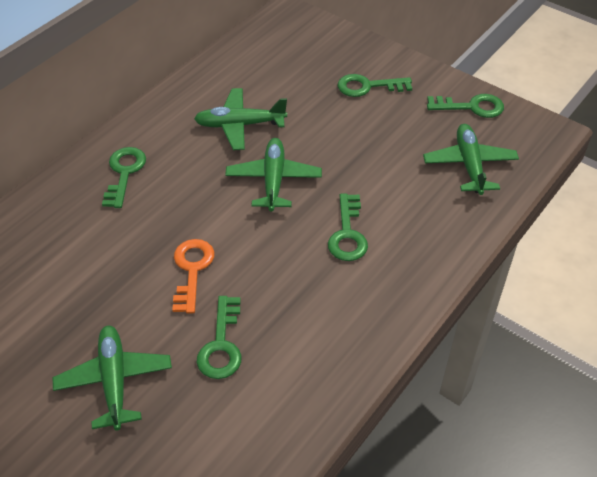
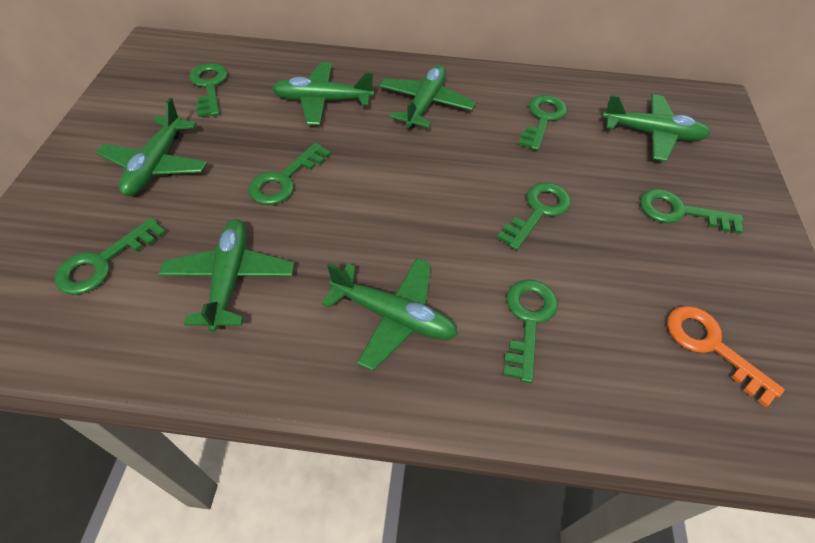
green key: [102,147,146,208] [197,296,242,379] [328,193,368,261] [338,74,412,97] [427,94,504,118] = 5 -> [55,218,166,295] [189,63,228,117] [249,143,331,205] [497,182,571,250] [503,279,558,383] [518,95,567,151] [640,189,743,234] = 7
green plane: [52,326,172,430] [194,88,287,150] [225,138,322,211] [423,124,519,195] = 4 -> [96,98,207,196] [158,219,294,332] [272,62,374,125] [322,258,458,371] [379,64,476,128] [602,94,710,162] = 6

